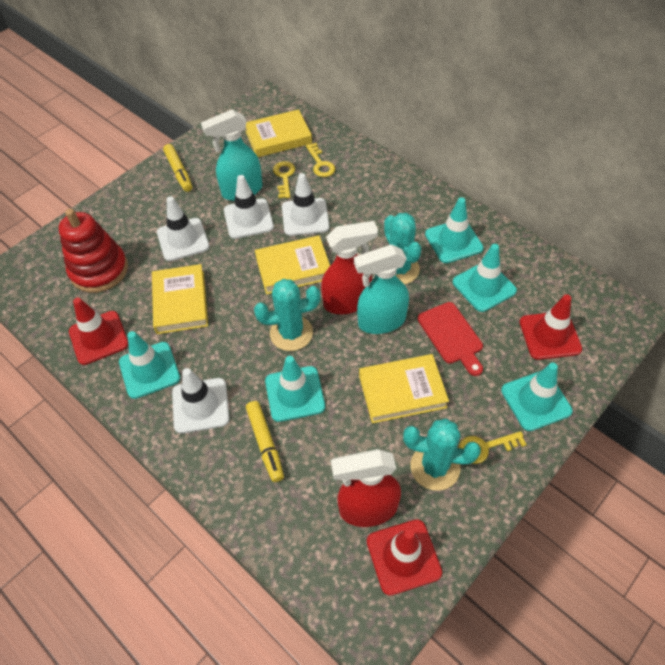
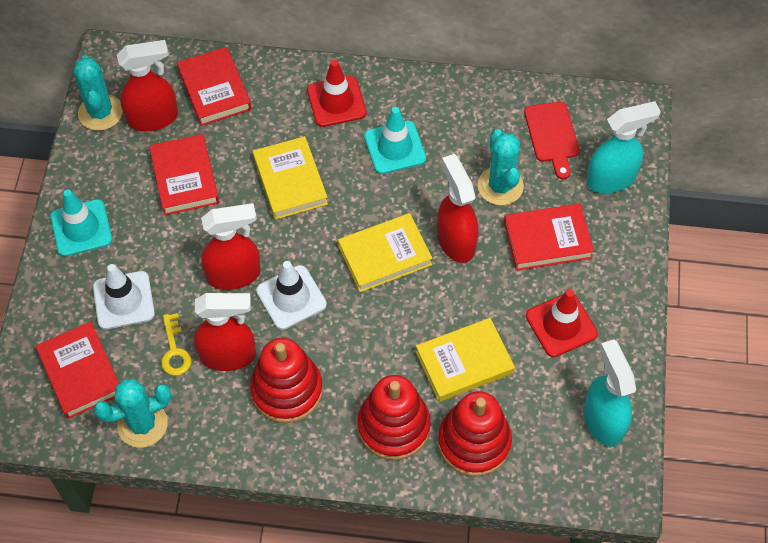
red book: none = 0 -> [36,322,119,419] [149,134,219,215] [177,47,252,126] [504,203,594,271] = 4
red spray bottle: [321,221,378,314] [331,449,401,527] = 2 -> [117,40,178,131] [194,293,256,371] [201,203,261,290] [437,154,478,263] = 4
red stacking toy: [59,208,128,293] = 1 -> [250,338,323,423] [358,375,431,460] [438,391,512,477] = 3
red traffic cone: [69,298,128,365] [367,519,442,596] [519,294,582,360] = 3 -> [307,60,366,127] [526,289,598,357] = 2
turquoise traffic cone: [119,331,180,399] [265,356,325,422] [425,197,484,263] [453,244,517,312] [501,362,573,431] = 5 -> [50,190,112,257] [364,107,426,174] = 2
white traffic cone: [157,196,210,261] [172,368,230,434] [224,175,274,239] [282,173,329,236] = 4 -> [93,264,155,330] [256,261,327,330] = 2
yellow book: [152,264,208,334] [246,109,312,157] [255,235,330,294] [359,354,449,423] = 4 -> [253,136,328,220] [338,213,433,292] [416,318,515,402] = 3
yellow key: [273,161,295,198] [306,143,335,177] [459,431,527,464] = 3 -> [161,313,192,376] = 1
yellow marker: [163,144,192,192] [246,401,284,482] = 2 -> none = 0

